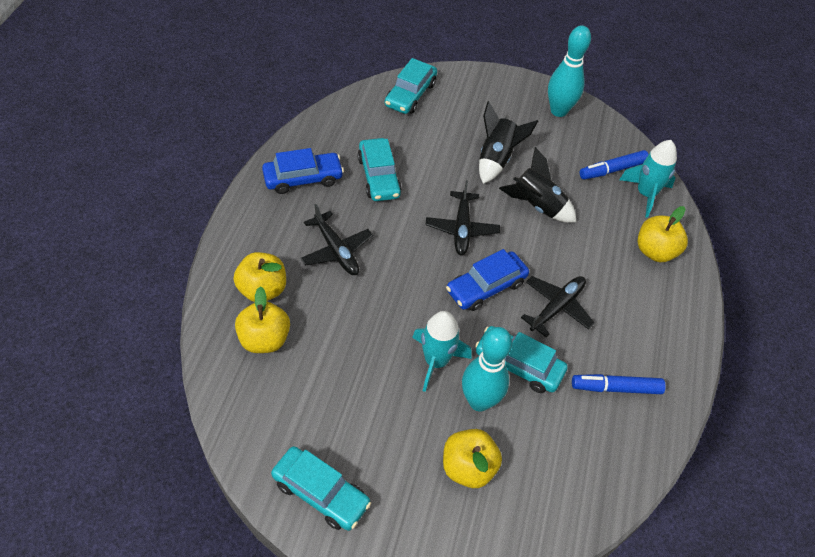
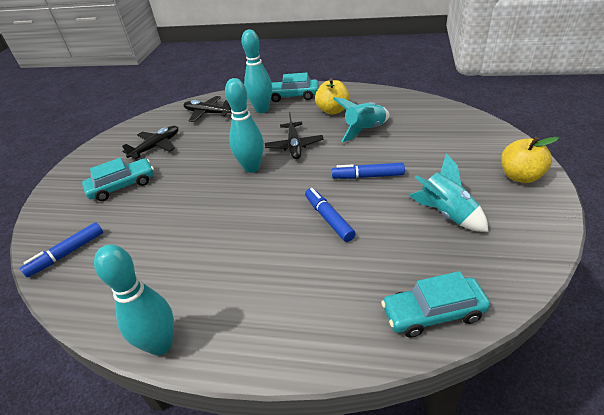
black rocket: [479,101,538,184] [499,147,576,223] = 2 -> none = 0
blue car: [262,148,344,194] [446,249,529,311] = 2 -> none = 0
blue marker: [572,374,666,394] [580,150,649,180] = 2 -> [20,222,103,277] [305,188,356,242] [332,163,405,179] = 3
turquoise bowling pin: [462,327,512,411] [548,25,591,117] = 2 -> [94,244,174,356] [225,78,264,173] [241,30,272,113] = 3
turquoise car: [271,446,371,531] [357,138,402,201] [385,58,437,114] [475,326,568,393] = 4 -> [82,158,154,201] [271,73,319,102] [381,271,490,338] = 3
yellow apple: [233,252,286,302] [235,286,290,353] [443,429,502,488] [638,206,688,262] = 4 -> [315,78,350,115] [501,137,559,183] = 2

